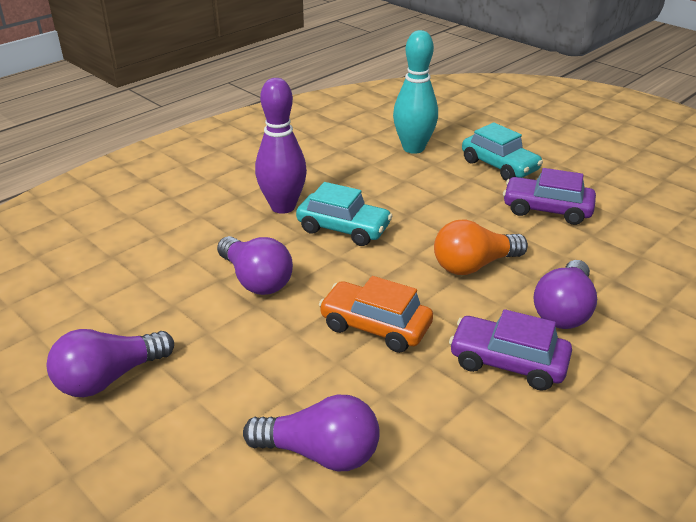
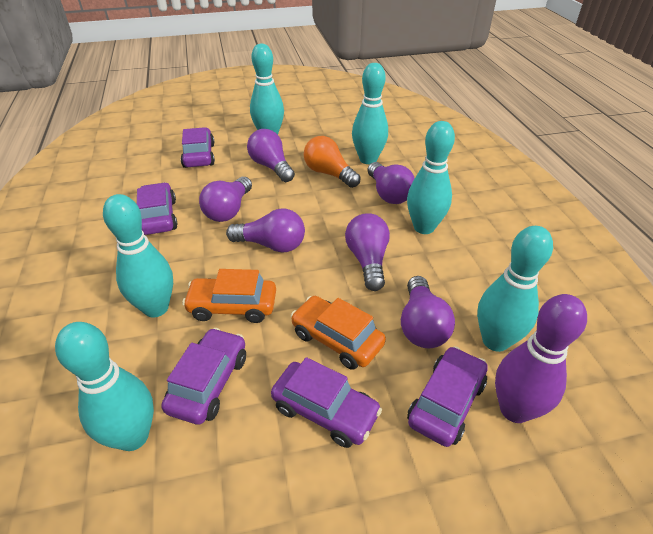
orange car: [319,276,433,353] = 1 -> [182,269,276,323] [291,296,386,370] = 2
purple car: [449,309,572,391] [503,168,596,225] = 2 -> [137,182,178,235] [161,328,246,425] [181,127,215,168] [271,357,382,448] [407,346,488,447] = 5
purple light bulb: [47,329,174,397] [217,236,293,295] [243,395,380,471] [533,260,597,329] = 4 -> [199,177,252,222] [226,209,305,253] [247,129,295,182] [345,213,390,291] [367,162,415,204] [401,276,455,348] = 6
turquoise bowling pin: [393,30,438,154] = 1 -> [55,322,154,451] [103,194,173,317] [250,44,284,135] [352,63,388,164] [407,121,455,234] [477,226,553,352] = 6
turquoise car: [296,182,392,246] [462,122,543,181] = 2 -> none = 0

